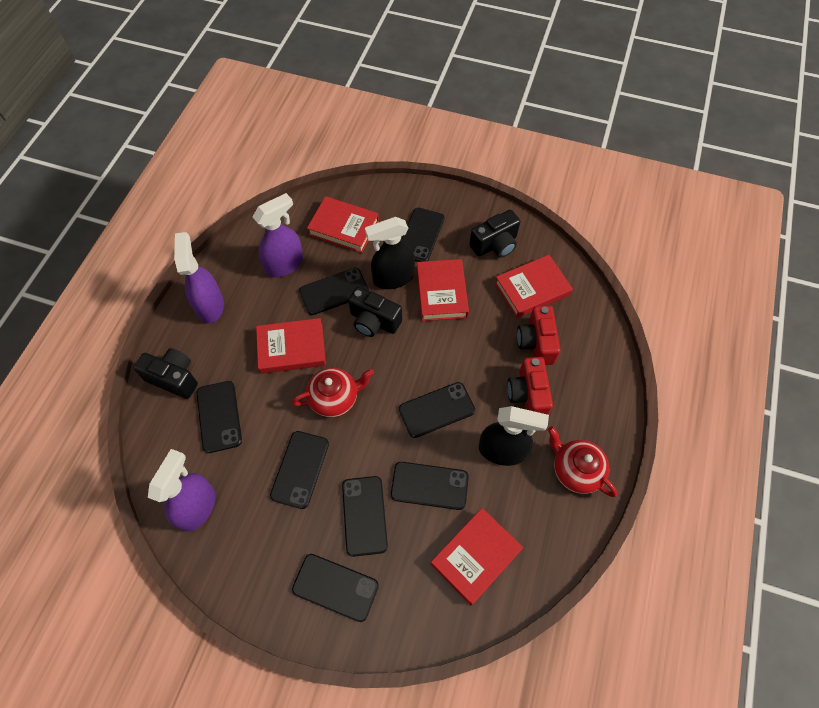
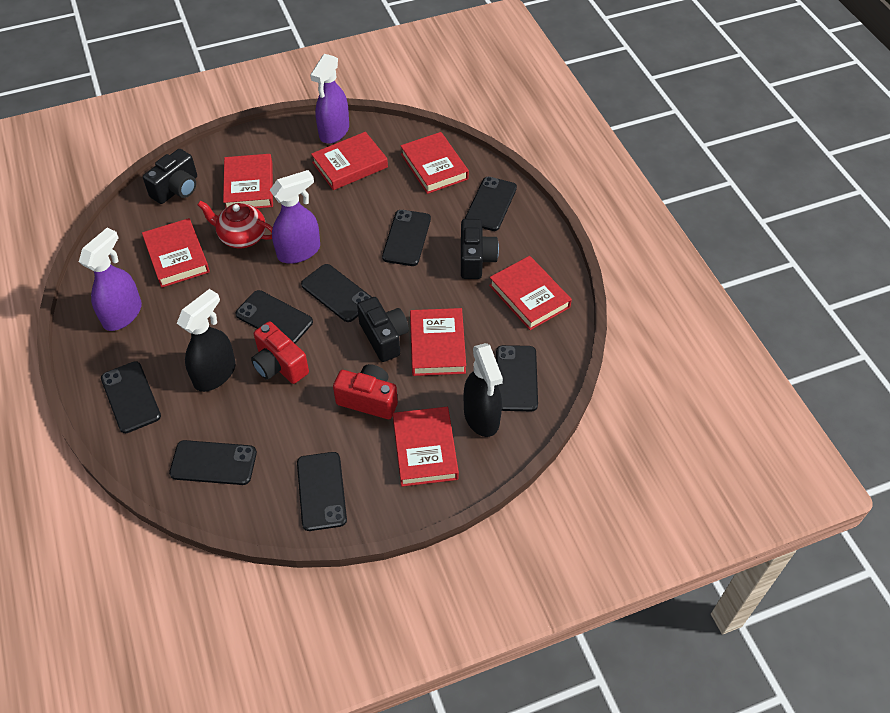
red book: [256,318,326,374] [307,196,379,253] [417,259,469,321] [431,508,523,605] [495,255,573,318] = 5 -> [142,218,210,288] [223,154,273,208] [311,132,388,190] [393,407,459,487] [401,132,469,194] [410,308,466,376] [489,256,572,330] = 7
red teapot: [292,368,374,417] [548,427,617,497] = 2 -> [197,200,273,248] = 1

